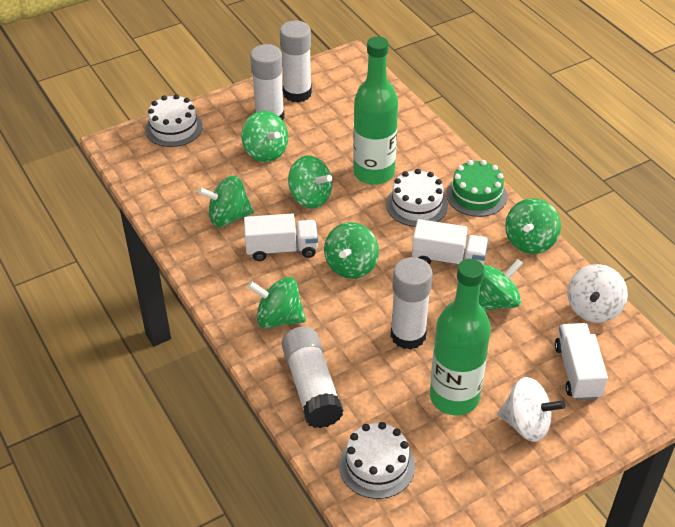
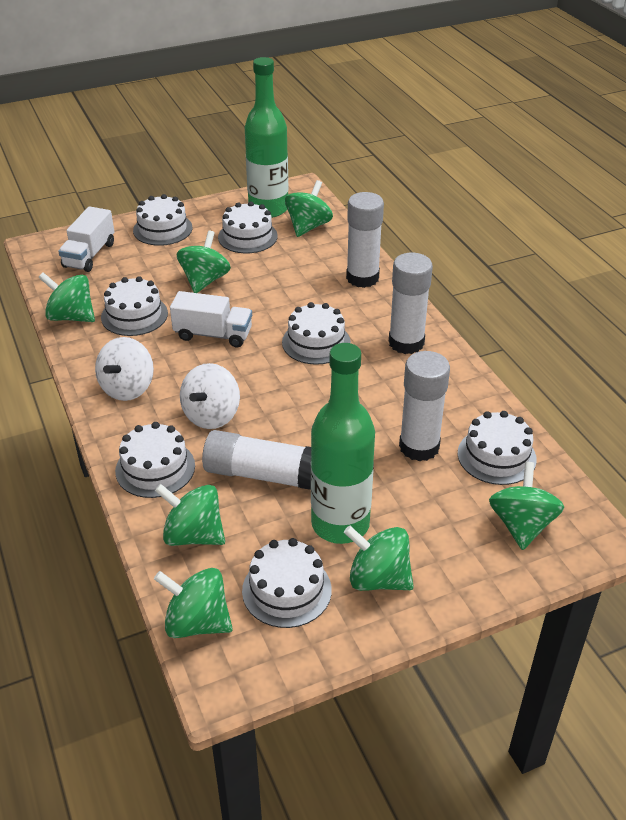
green cake: [446,160,507,217] = 1 -> none = 0
white cake: [145,94,203,147] [339,422,415,499] [386,169,448,227] = 3 -> [101,276,168,336] [115,422,195,498] [133,194,192,246] [218,201,278,253] [242,538,332,628] [282,302,351,365] [458,411,537,485] = 7
white truck: [244,214,318,261] [412,219,488,265] [555,323,608,400] = 3 -> [58,206,114,272] [170,291,252,347] = 2

